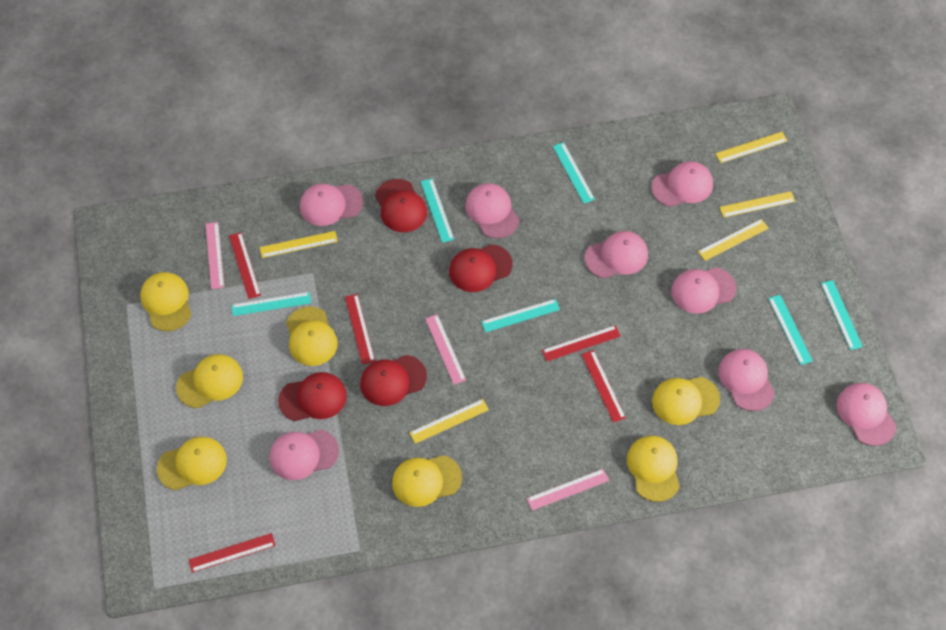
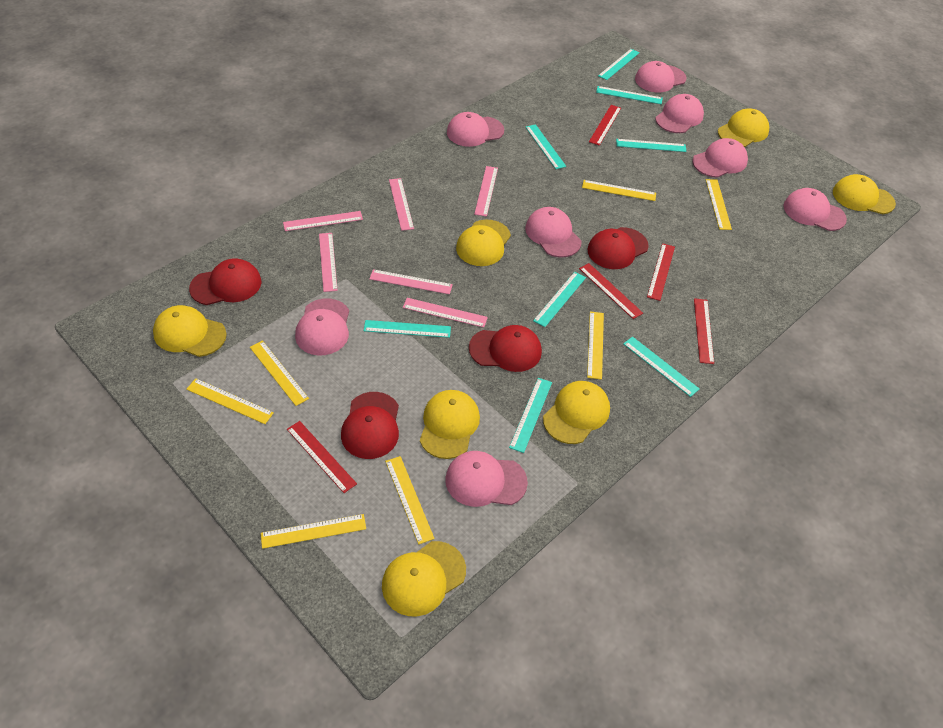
pink ruler: [206,222,224,289] [425,314,466,385] [527,469,609,510] = 3 -> [283,211,363,231] [319,233,338,292] [369,269,453,294] [389,178,414,231] [403,298,488,328] [474,166,498,217] = 6
turquoise ruler: [231,292,311,316] [421,178,454,243] [481,299,560,332] [553,142,595,204] [768,295,813,365] [821,280,863,350] = 6 -> [364,320,451,338] [509,378,552,453] [526,124,566,169] [533,272,586,327] [596,86,663,104] [598,49,640,80] [616,139,687,152] [623,337,700,397] = 8
yellow ruler: [260,231,338,258] [409,399,489,444] [698,219,769,261] [715,132,788,163] [719,191,795,217] = 5 -> [186,378,274,424] [250,341,309,406] [261,514,366,549] [385,456,435,544] [582,180,656,201] [587,311,604,380] [706,179,732,230] = 7

